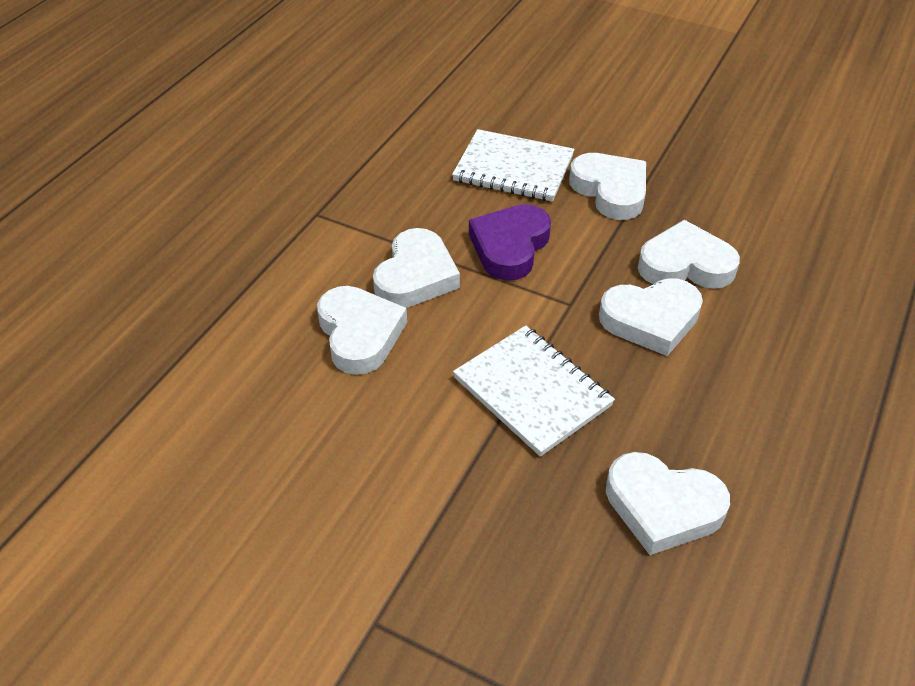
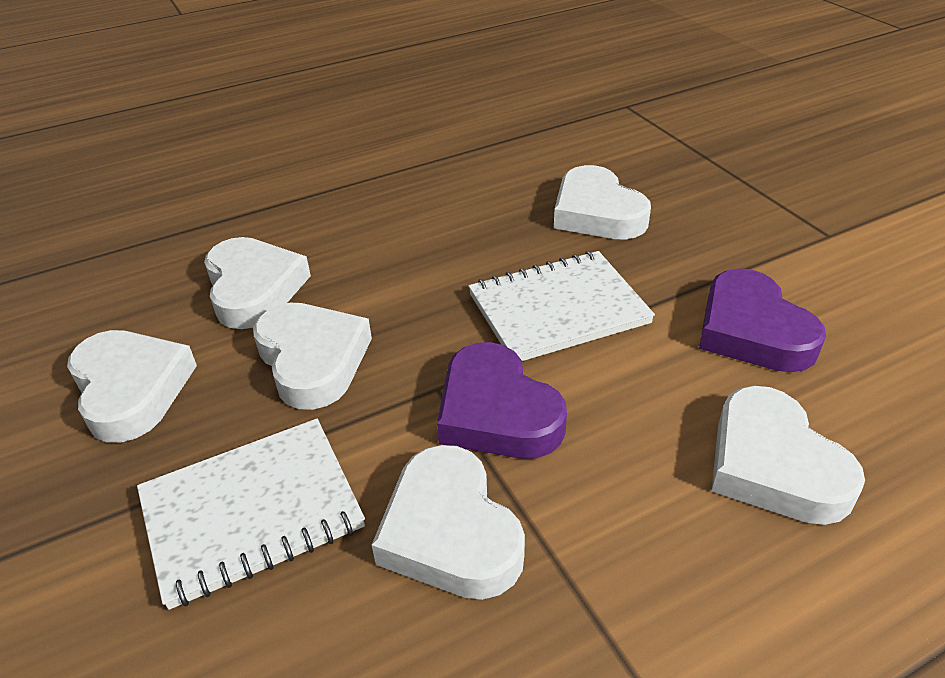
purple heart: [469,204,551,281] = 1 -> [437,342,567,459] [699,268,826,372] = 2

